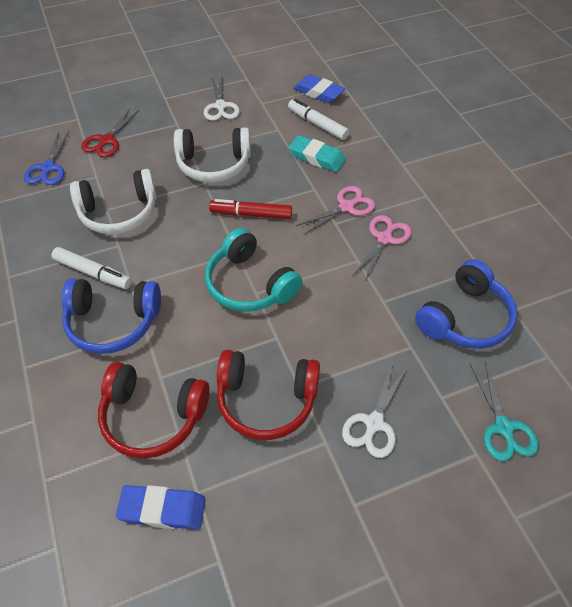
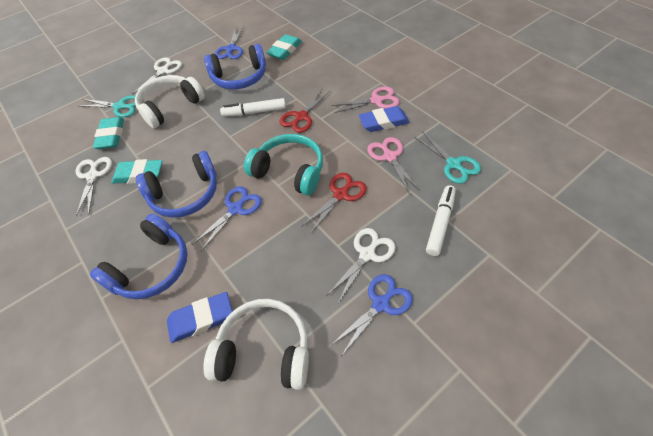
blue headphones: [62,279,161,354] [415,259,517,349] = 2 -> [90,214,188,300] [136,151,217,218] [204,44,266,89] = 3
blue scissors: [24,132,69,185] = 1 -> [192,186,262,251] [215,26,244,59] [331,274,413,355] = 3
red headphones: [98,362,210,459] [217,350,320,440] = 2 -> none = 0
red marker: [209,199,292,219] = 1 -> none = 0
red scissors: [81,108,139,157] = 1 -> [280,89,330,133] [301,173,367,234] = 2
turquoise eraser: [289,135,346,172] = 1 -> [93,117,124,149] [111,159,163,184] [266,34,302,60] = 3
turquoise scissors: [470,362,539,461] = 1 -> [79,95,136,117] [414,131,481,184] = 2
white scissors: [204,75,240,121] [342,362,407,458] = 2 -> [76,157,112,217] [132,58,182,94] [326,228,396,303] = 3

